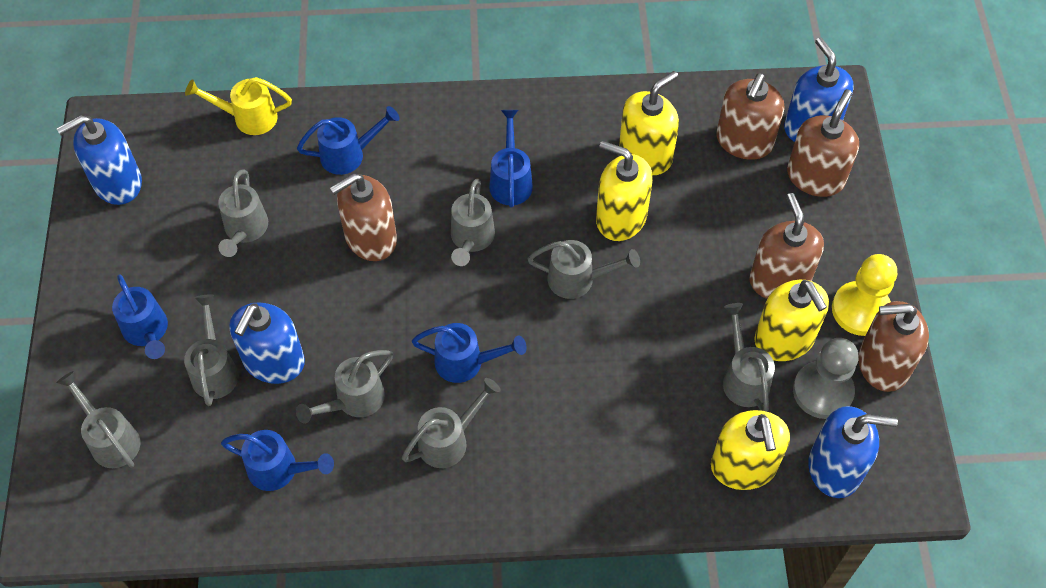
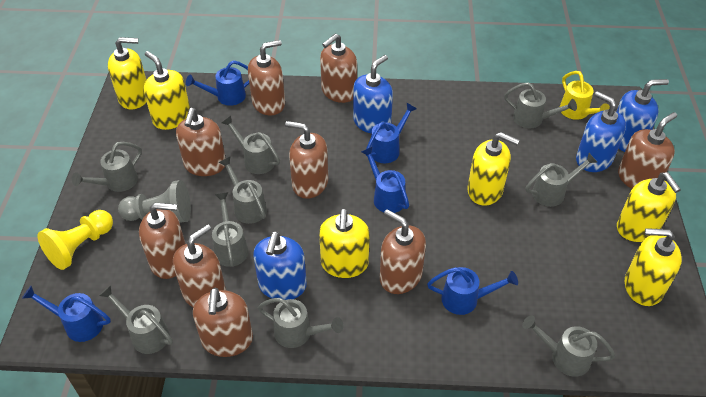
brown soap dispenser: [330,173,397,261] [716,73,784,160] [749,193,824,299] [787,89,859,197] [858,301,929,392] = 5 -> [139,203,185,279] [173,224,226,307] [176,108,226,176] [193,288,253,357] [248,40,285,115] [285,121,328,199] [320,34,357,103] [380,209,426,294] [618,112,677,189] = 9
grey watering can: [56,371,140,468] [184,294,239,406] [218,169,268,257] [296,350,393,424] [402,378,501,468] [451,179,495,266] [527,240,640,299] [723,303,775,412] = 8 -> [72,142,142,192] [99,285,173,354] [212,192,248,267] [219,156,267,224] [222,116,280,174] [258,298,343,348] [504,82,577,128] [522,315,615,377] [526,153,598,207] = 9
yellow soap dispenser: [596,141,653,241] [619,71,679,175] [711,410,790,490] [754,280,829,361] = 4 -> [108,37,146,109] [144,51,190,130] [319,209,370,278] [467,132,519,205] [617,172,681,242] [625,228,682,306] = 6

